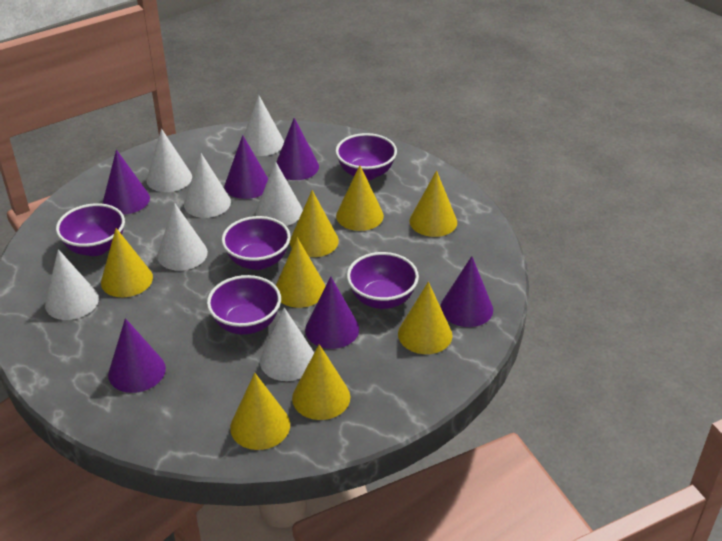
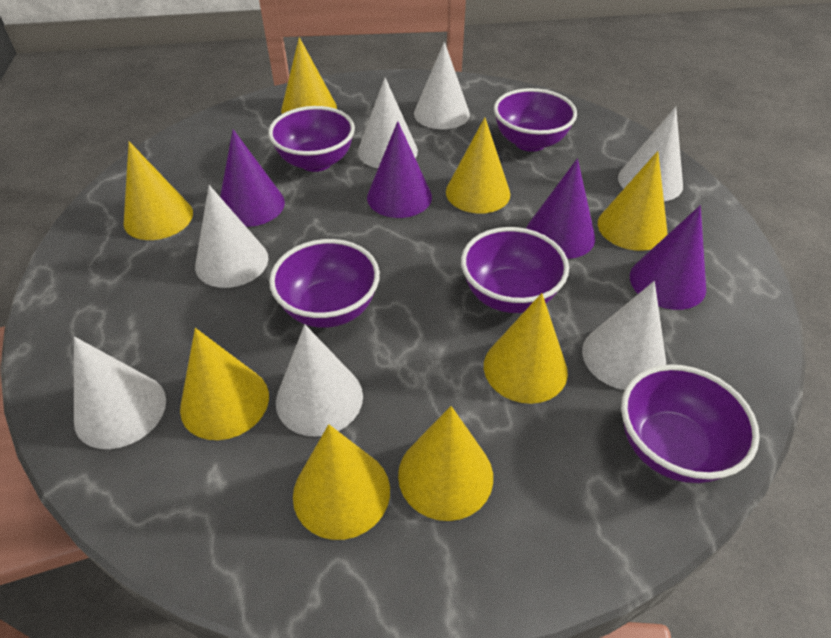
purple cone: [103,150,150,214] [108,318,166,393] [225,135,268,199] [276,118,319,180] [305,277,359,349] [440,256,493,327] = 6 -> [220,129,285,227] [367,121,432,218] [526,158,595,259] [630,205,706,310] = 4

